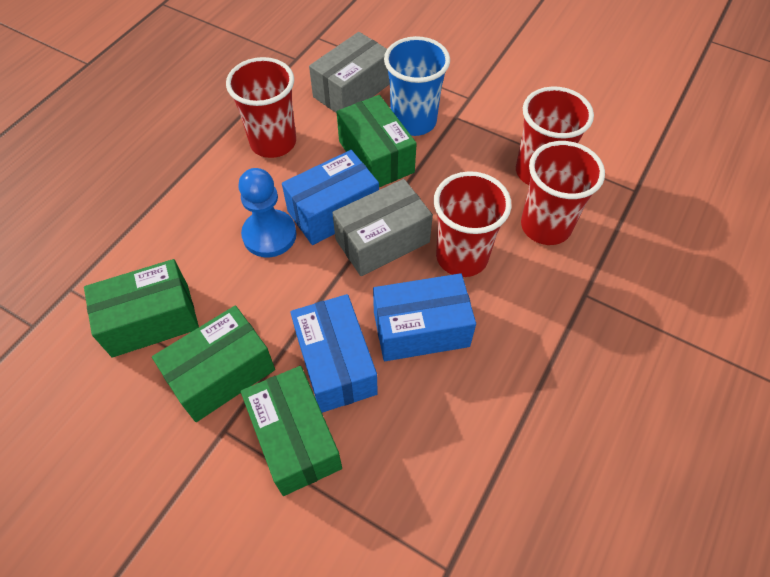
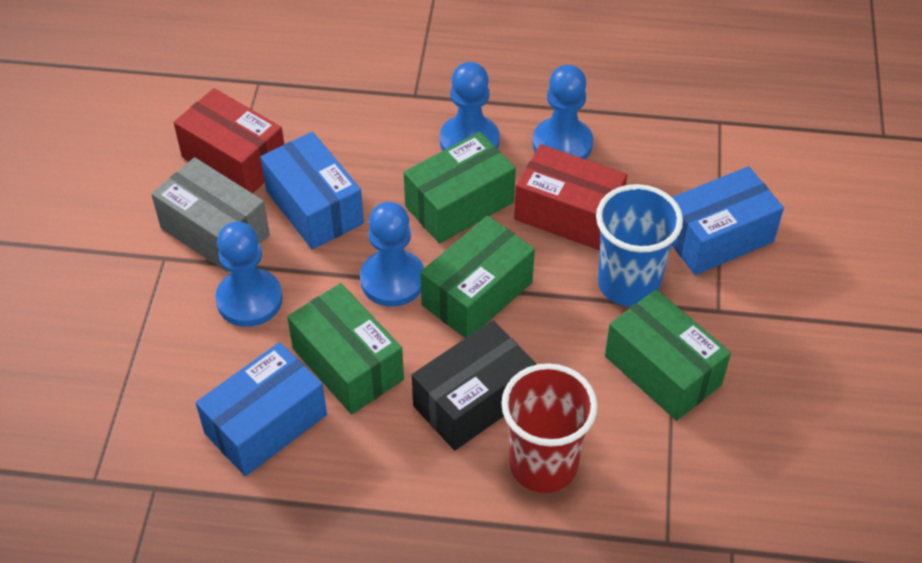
black box: none = 0 -> [412,321,536,451] = 1
blue pawn: [238,168,296,257] = 1 -> [215,222,283,327] [360,202,424,307] [440,62,500,151] [532,65,593,159] = 4
grey box: [309,32,390,113] [332,179,433,276] = 2 -> [151,157,270,273] = 1
red box: none = 0 -> [173,88,284,193] [514,144,627,250] = 2
red cup: [226,57,296,158] [434,171,512,277] [516,86,594,185] [521,141,605,245] = 4 -> [501,363,598,493] = 1

